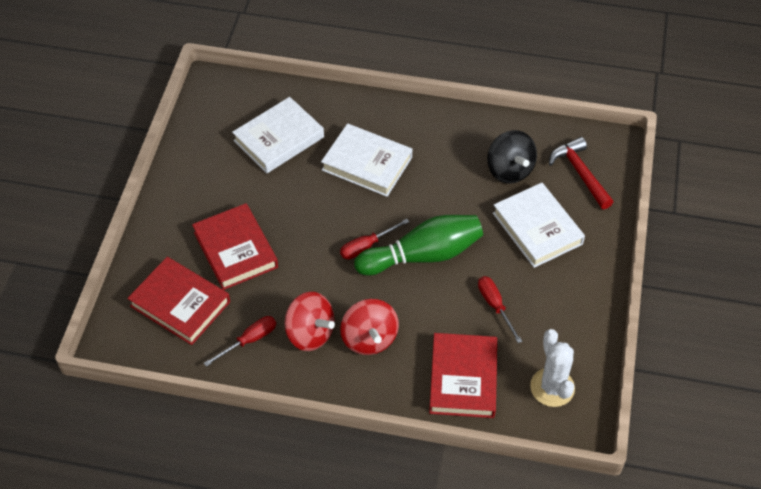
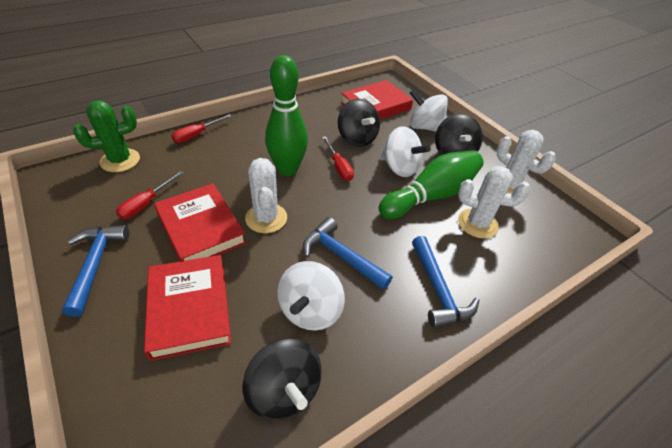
black spinning top: [487,130,537,183] = 1 -> [243,339,322,420] [338,99,380,147] [435,114,483,155] = 3
blue hammer: none = 0 -> [62,225,129,317] [303,217,392,290] [412,236,479,328] = 3
green bowling pin: [354,215,483,275] = 1 -> [265,55,308,176] [378,150,484,219] = 2
green cactus: none = 0 -> [73,100,140,172] = 1
red hammer: [549,137,613,209] = 1 -> none = 0
red spinning top: [284,292,335,351] [340,299,399,355] = 2 -> none = 0
white book: [232,97,324,173] [321,123,412,197] [493,183,585,268] = 3 -> none = 0
white cactus: [530,329,575,407] = 1 -> [245,158,287,233] [458,166,530,238] [497,130,556,194] = 3
white spinning top: none = 0 -> [277,261,345,330] [381,126,431,177] [410,89,448,132] = 3

